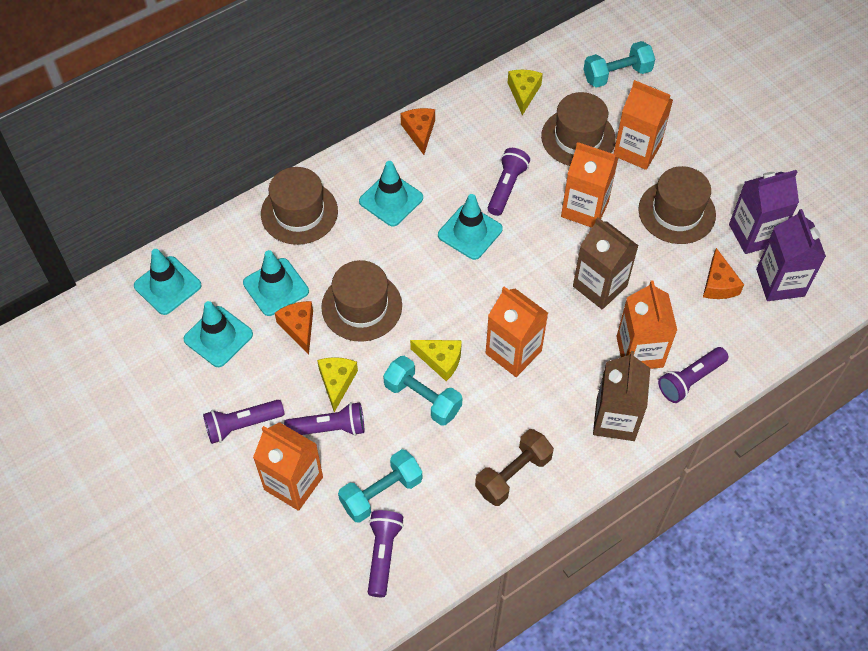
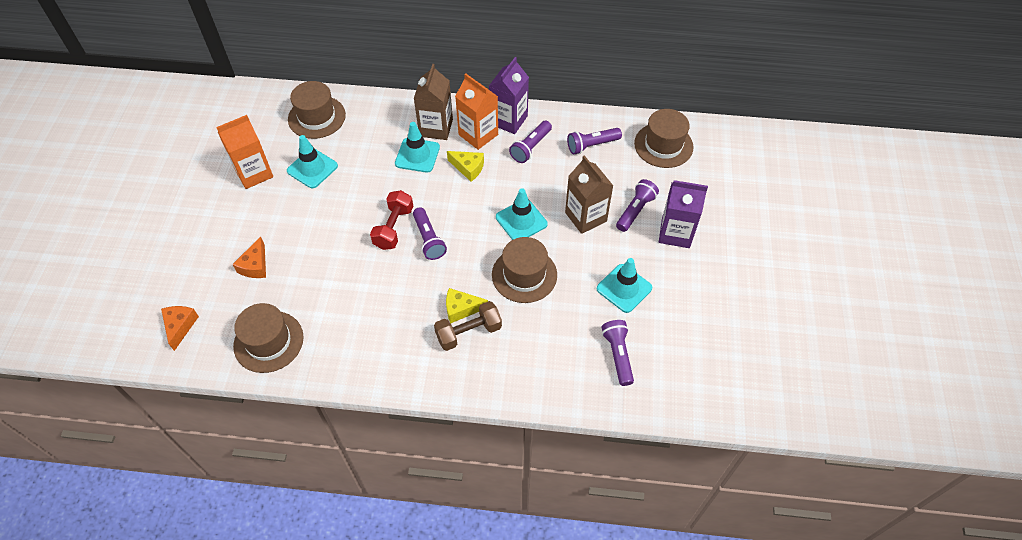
orange carton: [253,422,323,511] [486,287,548,377] [561,142,618,228] [614,80,673,170] [616,280,677,369] = 5 -> [216,115,273,189] [455,73,498,150] = 2
orange cheese: [275,301,313,354] [400,108,435,155] [703,248,744,299] = 3 -> [161,306,199,351] [232,236,266,278] = 2
red dumbbell: none = 0 -> [370,190,413,250] = 1
turquoise dumbbell: [338,449,422,523] [383,356,462,426] [583,41,655,88] = 3 -> none = 0
turquoise traffic cone: [134,249,202,315] [183,301,253,367] [243,250,309,316] [359,161,423,227] [438,194,503,260] = 5 -> [287,135,338,188] [395,122,440,173] [496,188,548,240] [597,258,652,313] = 4
yellow cheese: [317,357,358,412] [410,340,462,381] [508,70,543,115] = 3 -> [446,288,488,324] [447,151,484,181] = 2

